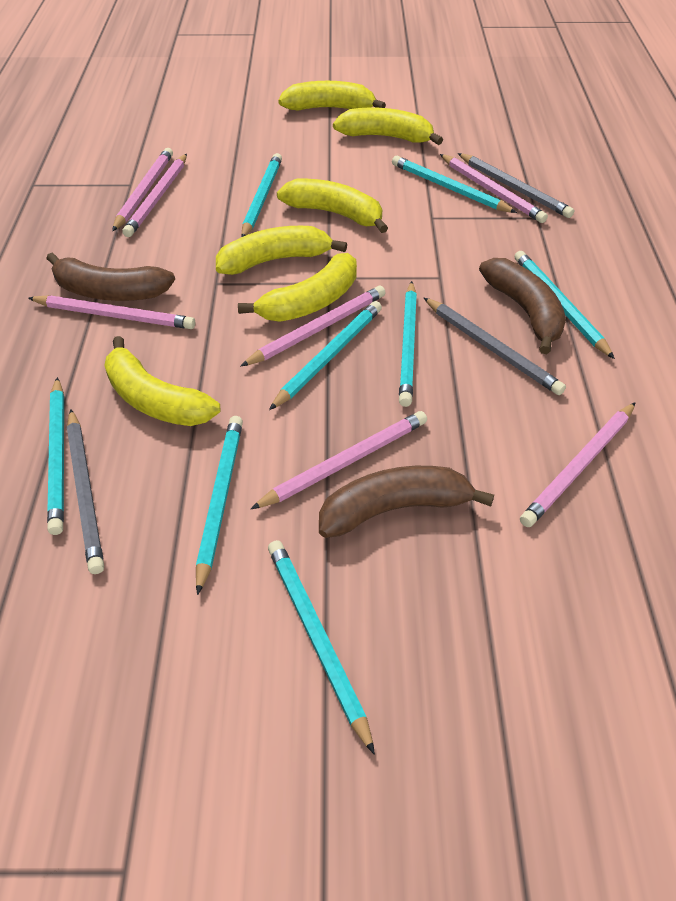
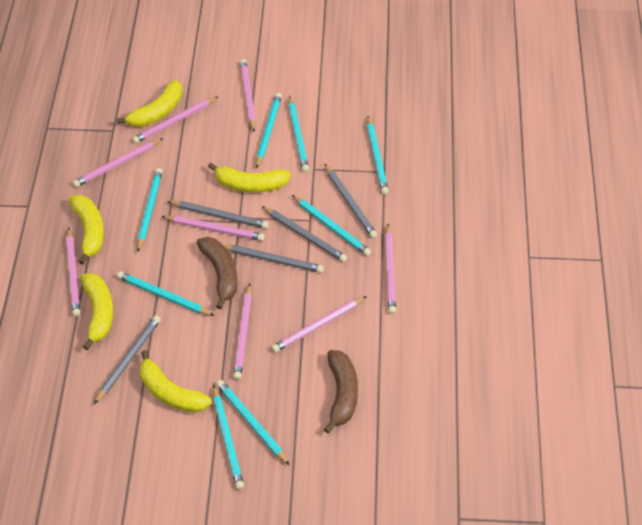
brown banana: [46,253,175,301] [319,466,494,538] [479,258,566,354] = 3 -> [196,237,237,309] [324,350,358,433] = 2
grey pencil: [67,409,104,574] [424,298,566,395] [458,153,574,218] = 3 -> [94,315,161,404] [167,201,269,229] [223,245,324,273] [262,206,347,262] [324,163,377,238] = 5
pink pencil: [28,295,195,329] [112,148,173,231] [122,154,187,237] [241,286,386,366] [251,411,427,509] [440,154,548,223] [520,402,636,527] = 7 -> [66,228,80,317] [73,138,163,187] [132,96,219,143] [161,215,265,241] [233,283,252,380] [240,59,256,132] [272,296,367,352] [385,224,396,314] = 8
yellow banana: [104,336,220,426] [216,226,347,275] [238,253,357,322] [277,179,388,233] [278,81,386,111] [333,108,443,145] = 6 -> [69,195,104,265] [81,273,113,350] [116,80,182,127] [140,350,212,413] [208,163,291,192] = 5

